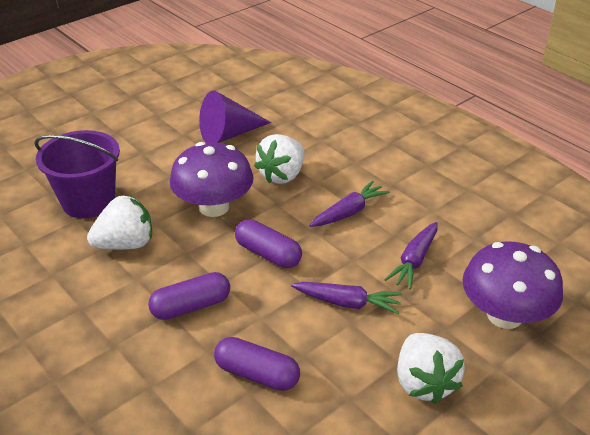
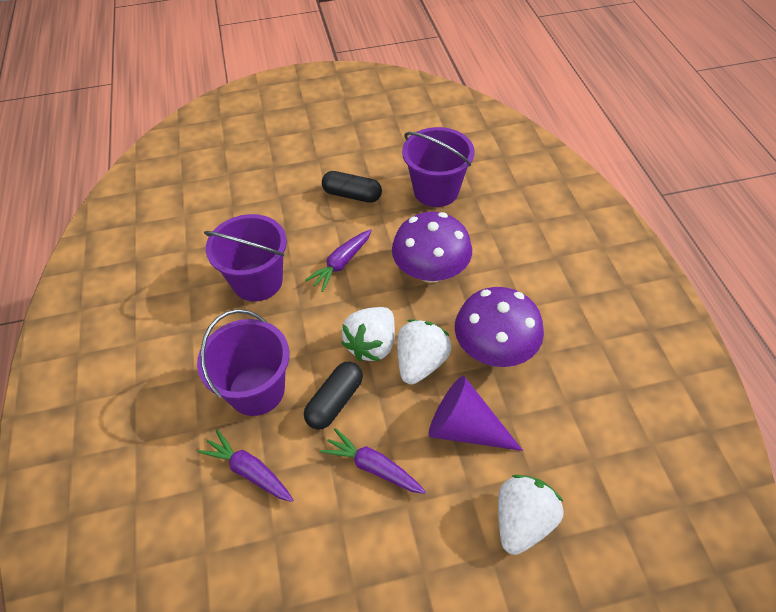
black capsule: none = 0 -> [304,362,363,430] [322,171,382,203] = 2
purple bucket: [34,130,120,218] = 1 -> [197,309,290,416] [204,214,287,301] [402,127,474,207] = 3
purple capsule: [148,272,230,320] [214,337,300,391] [235,219,302,268] = 3 -> none = 0

